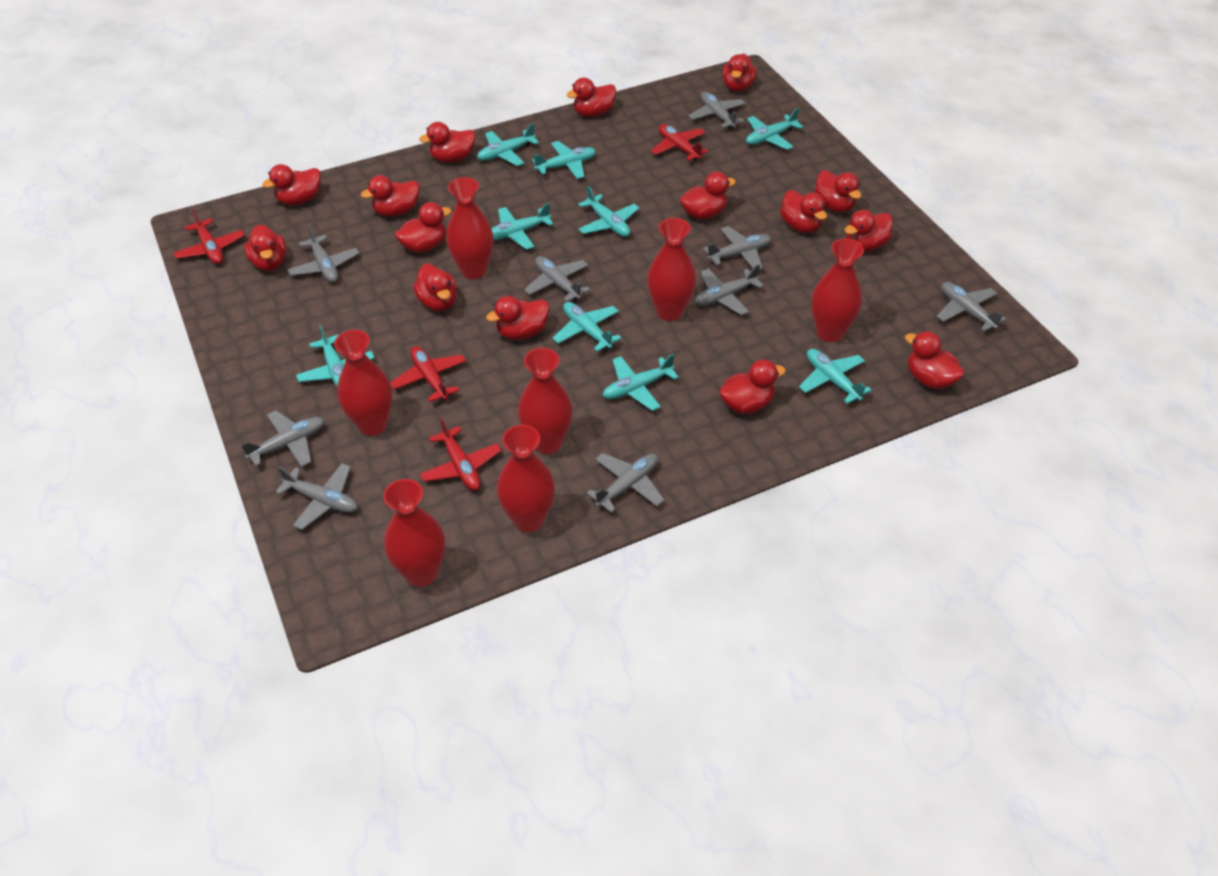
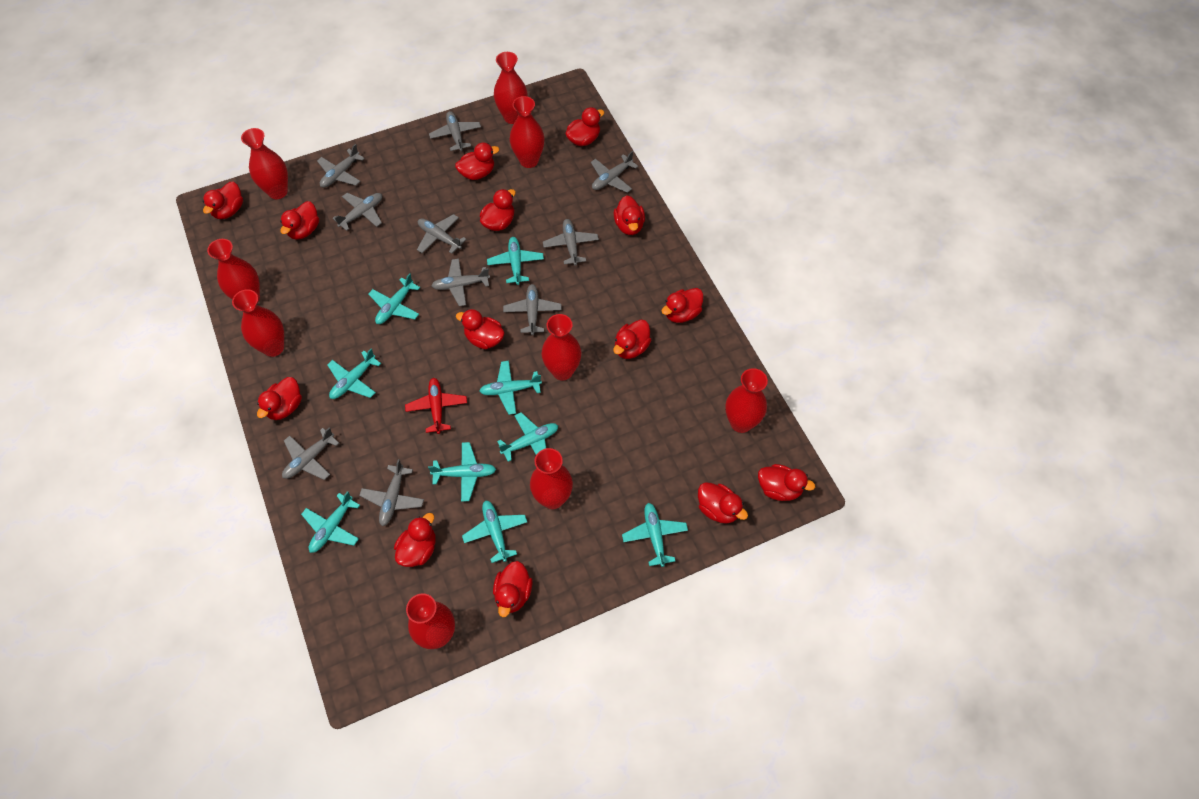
grey plane: [241,410,325,467] [275,463,358,530] [288,226,360,283] [524,256,590,302] [587,453,664,513] [688,92,746,129] [695,264,764,316] [703,226,771,270] [937,282,1006,332] = 9 -> [282,428,339,480] [317,144,365,188] [333,193,382,231] [359,459,424,526] [417,214,467,254] [429,111,481,151] [431,258,490,306] [503,284,562,335] [543,219,599,266] [591,151,638,193] = 10
red duck: [244,225,286,271] [262,164,321,205] [361,175,420,217] [395,202,451,253] [413,264,457,311] [419,122,475,162] [486,296,549,340] [566,78,616,117] [680,171,736,219] [719,360,786,414] [722,53,757,91] [780,190,827,233] [814,170,861,212] [845,210,893,252] [905,331,965,389] = 15 -> [203,182,243,219] [257,377,302,420] [280,201,319,240] [394,513,436,567] [455,143,499,180] [456,309,505,349] [480,189,516,231] [493,561,533,617] [565,107,605,146] [613,319,651,359] [614,195,645,235] [662,288,704,323] [698,482,748,524] [758,464,815,501] = 14
red plane: [173,209,245,264] [390,346,466,402] [420,418,502,491] [651,124,709,161] = 4 -> [405,378,467,434] = 1
red vase: [334,330,393,436] [383,479,445,587] [446,177,494,279] [497,425,555,532] [518,348,573,454] [647,218,696,321] [811,238,864,342] = 7 -> [207,239,260,303] [232,289,284,357] [241,128,288,199] [406,593,455,649] [494,52,528,124] [510,96,545,168] [530,448,573,509] [541,314,581,380] [725,368,768,433] = 9

